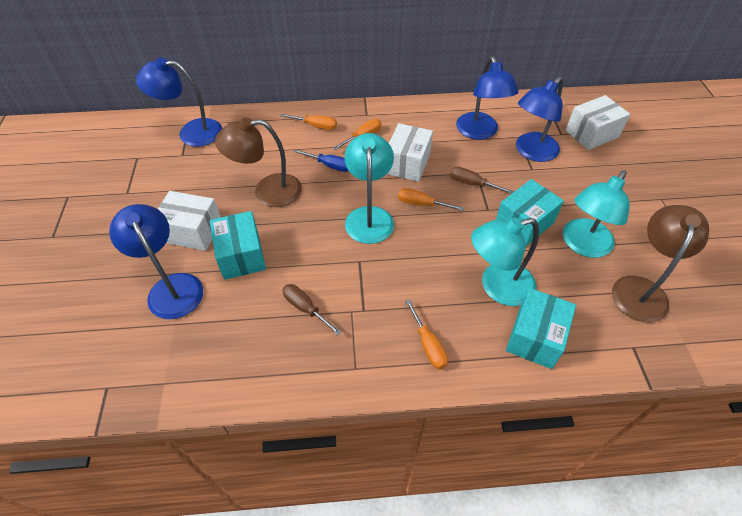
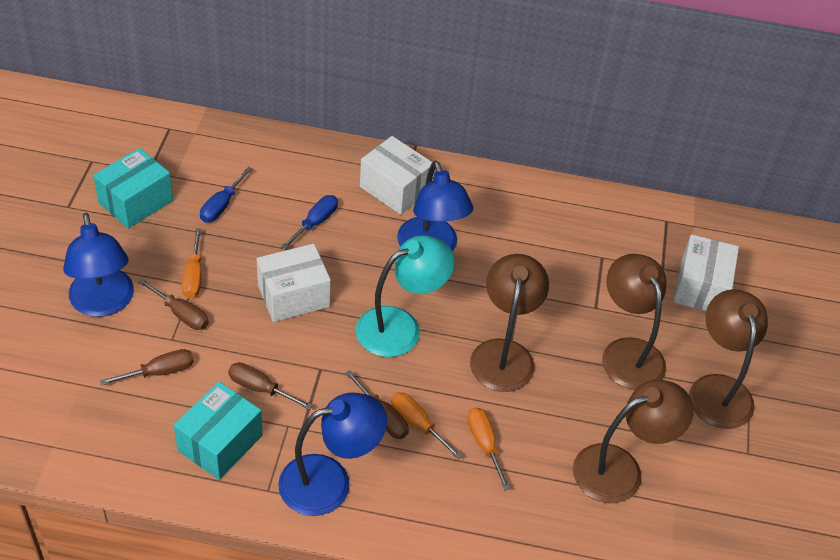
blue lamp: [109,204,203,319] [136,58,223,147] [456,56,519,140] [516,77,563,162] = 4 -> [63,213,134,317] [278,392,387,516] [397,161,473,252] = 3
blue screwdriver: [294,149,349,172] = 1 -> [200,167,252,223] [281,195,338,249] = 2
brown lamp: [215,118,302,207] [612,205,709,322] = 2 -> [470,254,549,392] [573,380,694,503] [602,254,666,390] [689,289,768,429] = 4
brown screwdriver: [282,284,342,336] [450,167,514,194] = 2 -> [100,349,194,386] [138,278,209,330] [228,362,313,410] [345,370,409,439] = 4
orange screwdriver: [281,114,337,130] [333,119,381,150] [398,188,464,211] [405,299,448,369] = 4 -> [182,229,202,298] [391,392,462,459] [467,407,510,491] = 3
turquoise box: [210,211,266,280] [496,179,564,246] [506,288,576,369] = 3 -> [93,148,173,229] [174,382,263,480] = 2
turquoise lamp: [344,133,394,244] [471,217,539,306] [563,170,630,258] = 3 -> [356,235,455,357] = 1

